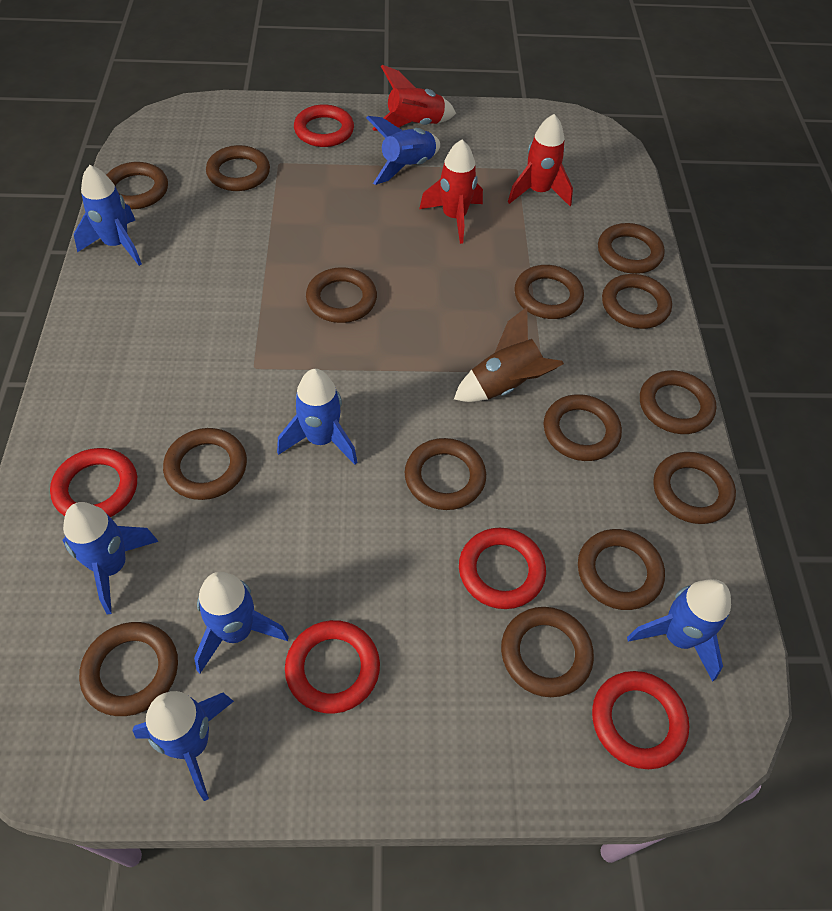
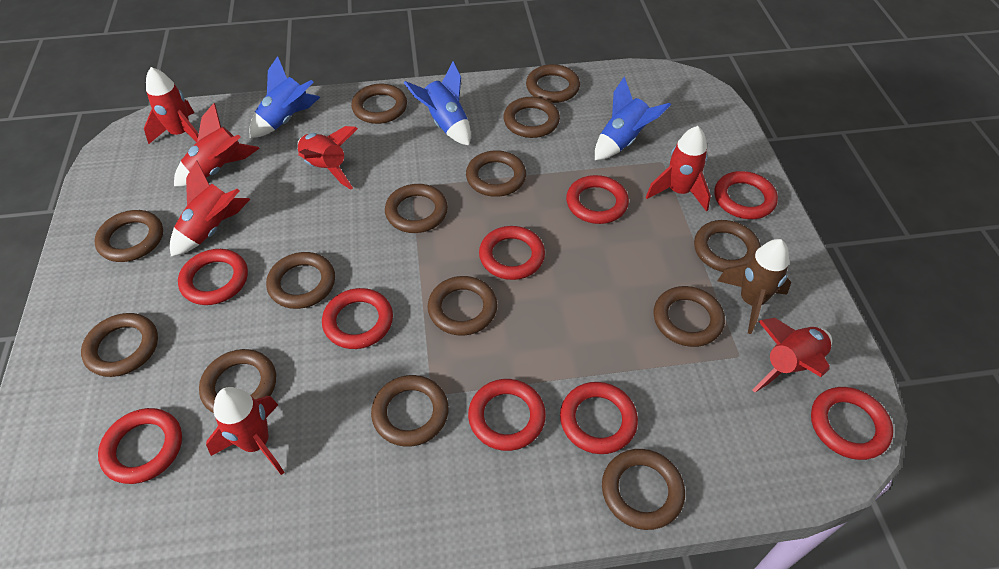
blue rocket: [62,502,159,614] [74,165,142,266] [132,691,234,801] [194,572,289,673] [277,369,357,465] [366,116,440,185] [627,579,731,682] = 7 -> [250,56,320,138] [404,61,471,146] [595,76,671,160] = 3
red ring: [50,448,137,517] [285,620,380,714] [294,104,354,147] [459,528,546,609] [592,671,689,769] = 5 -> [98,408,182,484] [178,249,248,305] [322,288,393,349] [468,379,546,451] [479,226,545,280] [560,382,638,454] [566,175,629,224] [714,171,778,219] [811,387,893,460] = 9
red rocket: [373,65,456,131] [419,140,483,244] [508,114,573,206] = 3 -> [144,67,199,144] [170,160,250,256] [174,103,260,186] [206,387,285,475] [297,126,358,190] [646,126,711,212] [752,318,832,392] = 7

